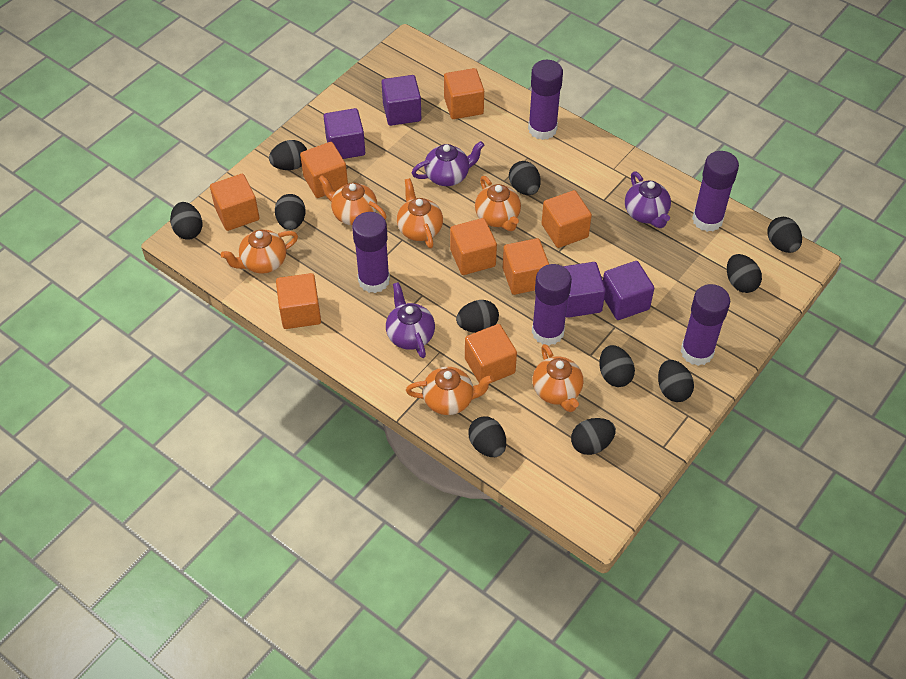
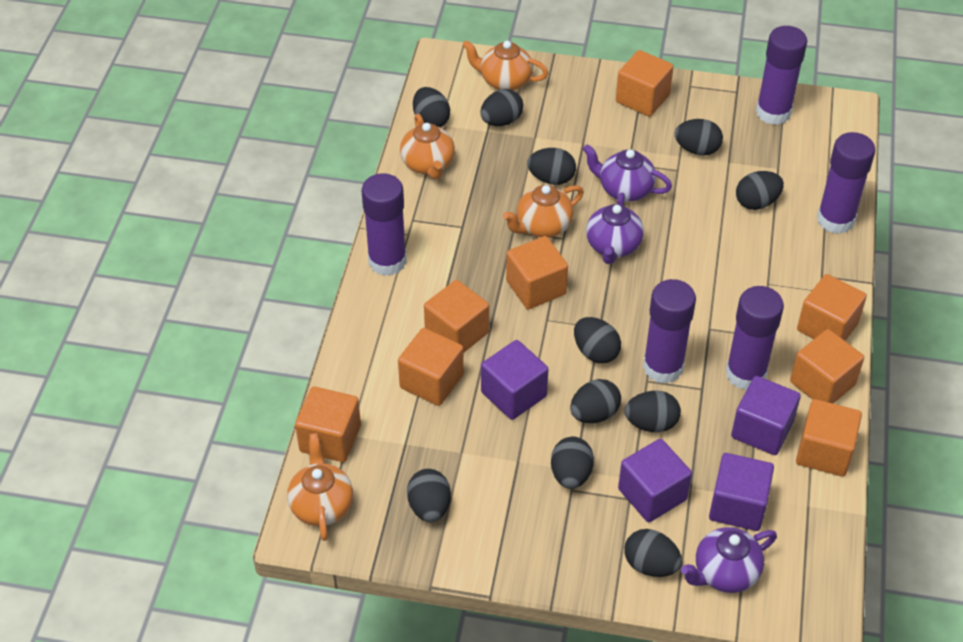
orange teapot: [221,230,298,274] [318,175,387,225] [397,178,443,248] [406,367,494,415] [475,176,521,231] [533,344,583,412] = 6 -> [287,433,353,541] [400,114,455,180] [462,40,548,90] [503,185,584,238] = 4

